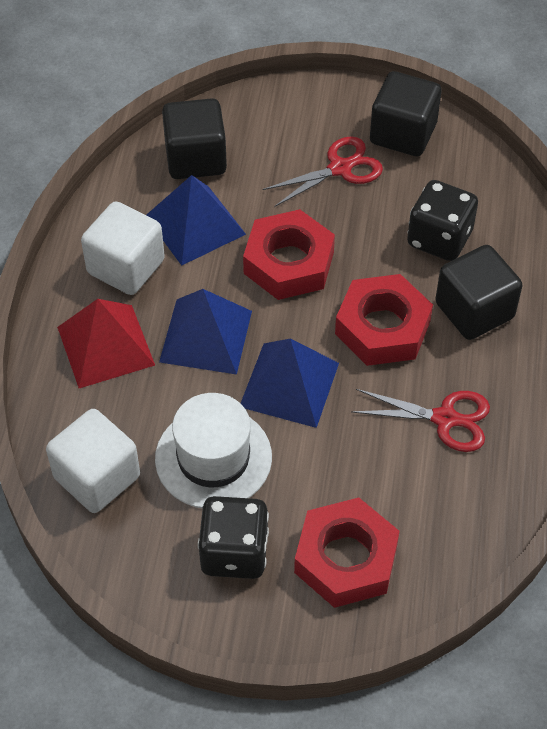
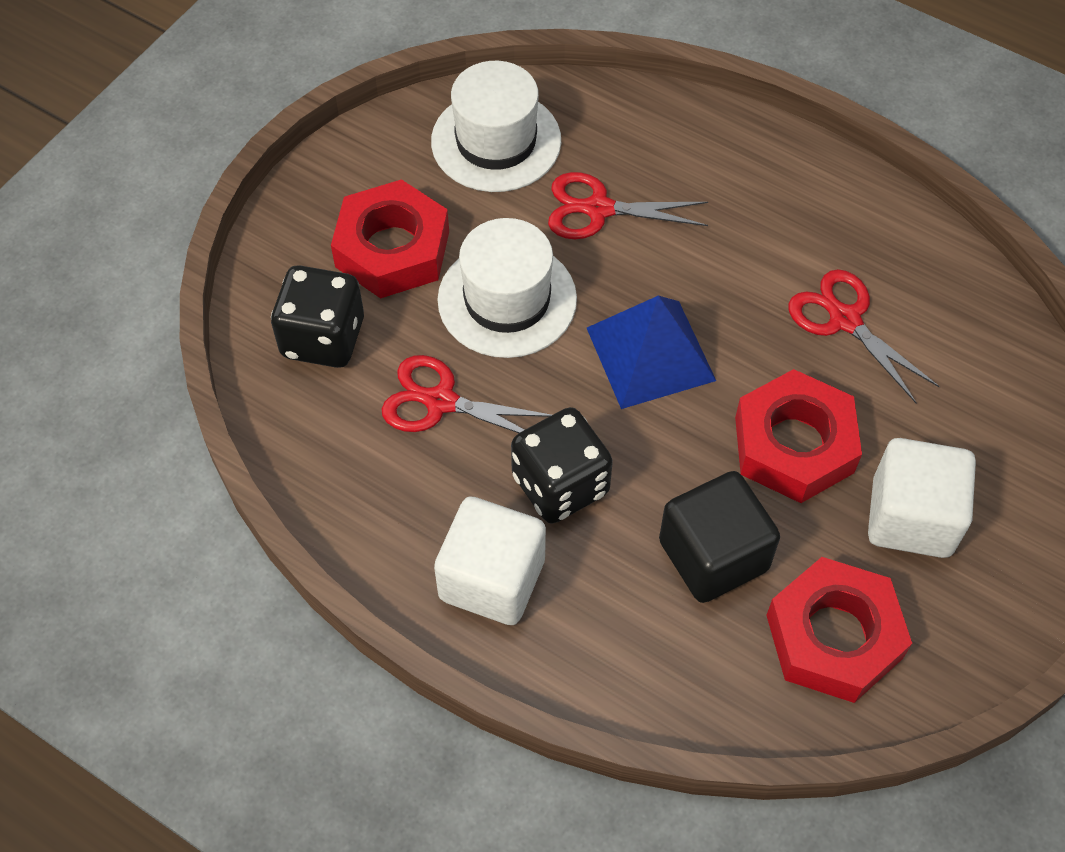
black cube: [162,98,227,179] [370,71,441,156] [435,245,522,340] = 3 -> [659,471,780,603] = 1
blue pyramid: [146,175,246,266] [159,289,252,375] [241,339,339,428] = 3 -> [587,295,716,409] = 1
red pyramid: [57,299,155,388] = 1 -> none = 0
red scissors: [263,137,383,207] [351,389,490,452] = 2 -> [382,355,552,433] [548,172,708,239] [788,269,940,403] = 3
white hat: [155,393,272,509] = 1 -> [431,61,561,192] [437,218,577,358] = 2

